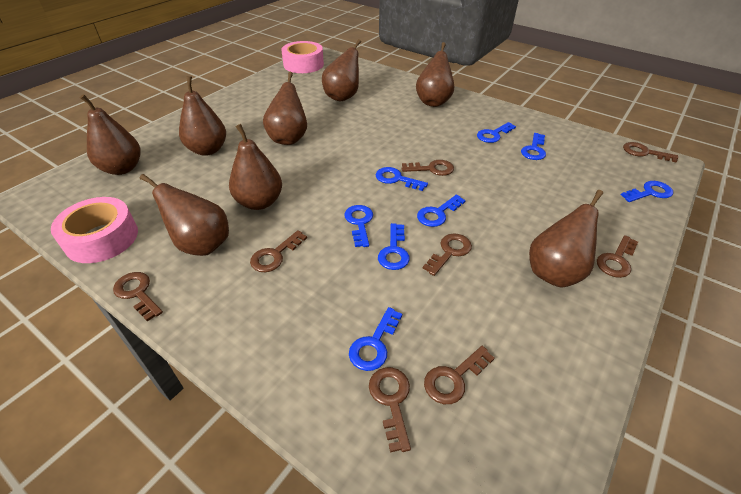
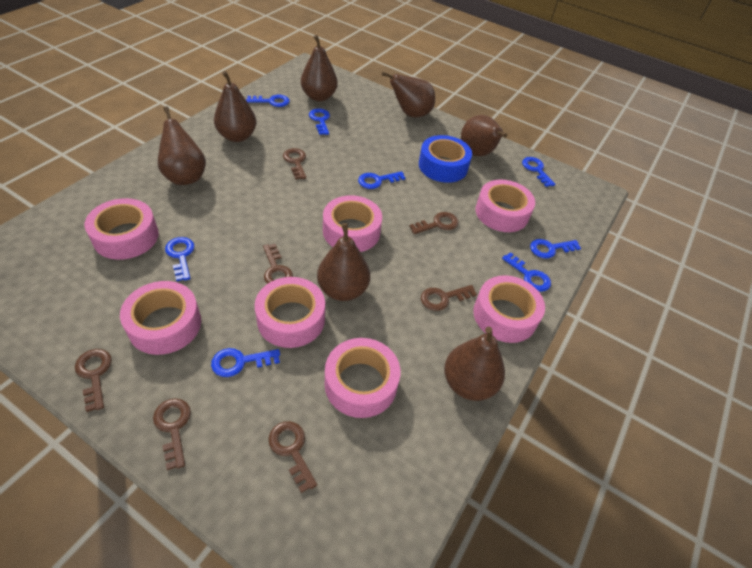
blue tape: none = 0 -> [419,135,472,183] = 1
brown key: [113,272,163,321] [250,230,307,272] [369,367,411,452] [402,160,454,176] [423,233,472,276] [424,346,495,404] [597,235,638,278] [623,142,678,162] = 8 -> [75,349,112,412] [153,398,191,470] [263,244,293,284] [268,421,317,493] [283,148,306,180] [409,212,459,234] [421,285,477,311] = 7
brown pear: [80,94,141,175] [140,174,229,256] [179,76,226,156] [229,124,282,210] [263,72,307,145] [322,39,361,101] [416,42,454,107] [529,190,603,288] = 8 -> [158,107,206,185] [214,71,256,142] [301,35,338,101] [317,223,370,301] [381,72,435,117] [444,327,505,401] [461,115,507,156] = 7
pink tape: [51,197,138,263] [281,41,324,73] = 2 -> [85,198,159,260] [120,281,201,355] [255,277,325,348] [323,195,382,252] [325,338,400,418] [473,275,545,343] [475,180,535,232] = 7

